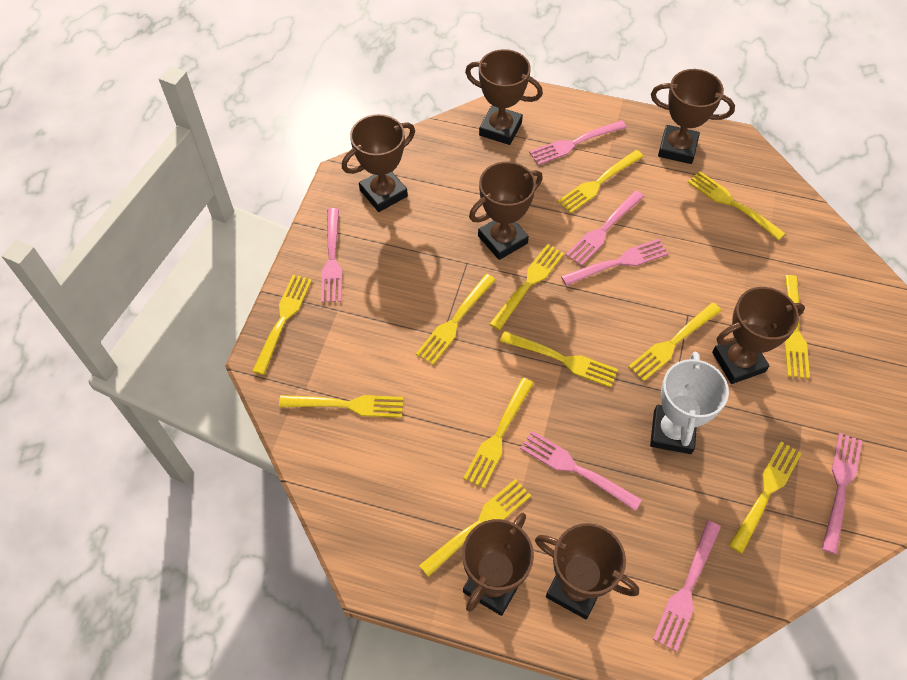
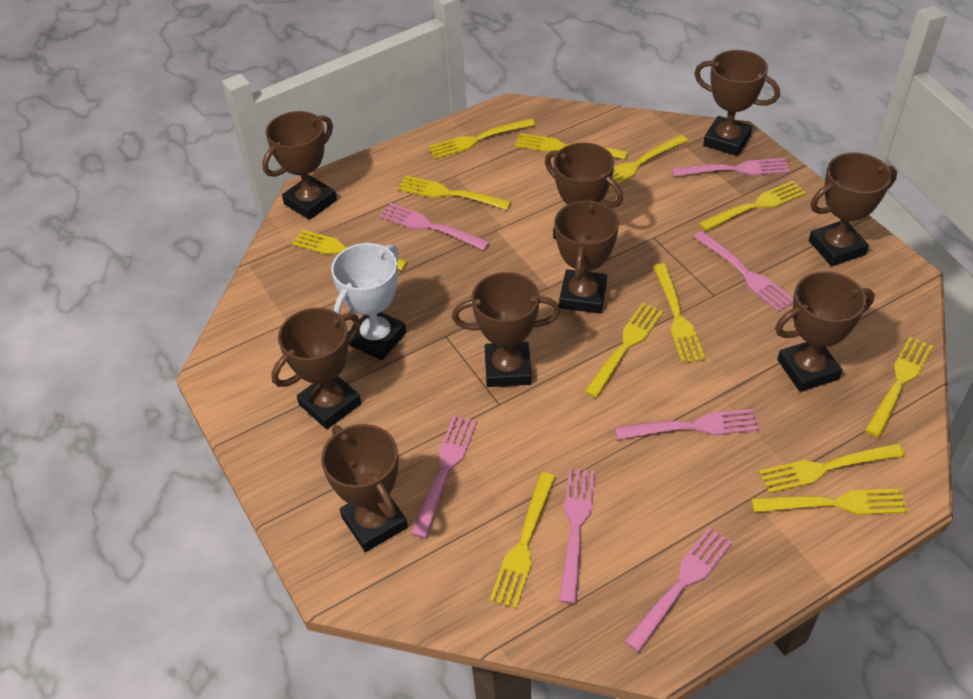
brown trophy: [342,114,415,212] [462,513,534,616] [465,49,543,145] [469,162,543,260] [535,523,639,619] [651,69,735,164] [712,287,805,384] = 7 -> [262,111,337,220] [271,308,361,429] [321,424,408,552] [452,272,561,387] [545,142,623,240] [554,199,619,314] [694,50,780,156] [775,271,875,392] [809,152,897,266] = 9

